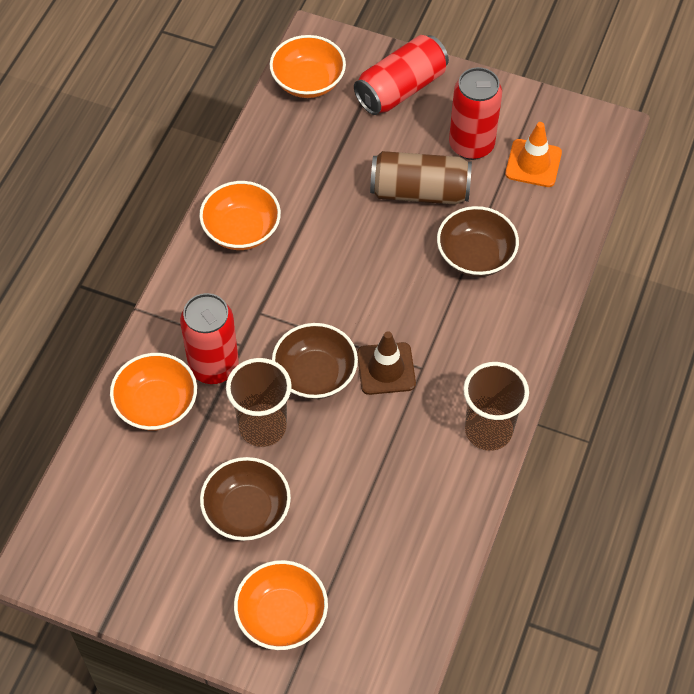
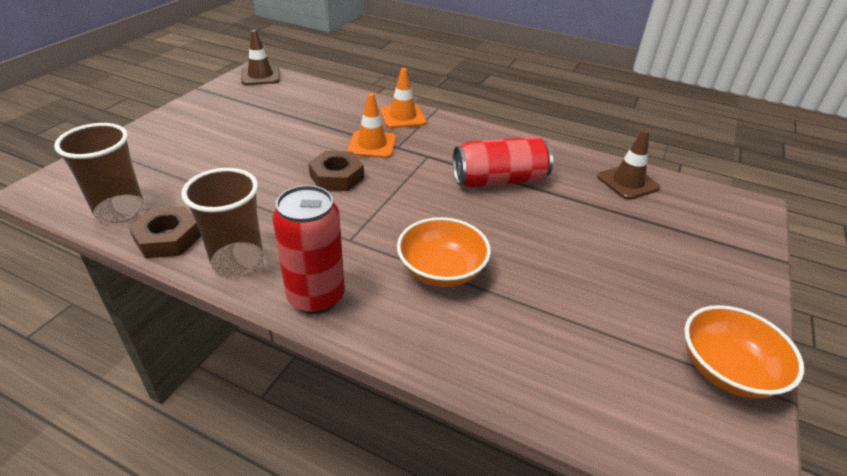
brown bowl: [200,457,291,541] [272,323,358,399] [437,206,519,277] = 3 -> none = 0
brown can: [370,151,472,205] = 1 -> none = 0
brown nut: none = 0 -> [129,206,201,258] [308,151,364,191] = 2
brown traffic cone: [357,331,416,395] = 1 -> [241,30,280,85] [597,130,660,200] = 2
orange bowl: [110,353,197,431] [199,181,281,250] [234,560,328,650] [270,35,346,98] = 4 -> [397,217,491,287] [684,305,804,398] = 2
orange traffic cone: [505,122,562,187] = 1 -> [347,93,396,158] [380,68,426,128] = 2
red can: [180,293,239,384] [354,35,449,115] [449,67,502,160] = 3 -> [272,185,345,314] [453,136,553,188] = 2

